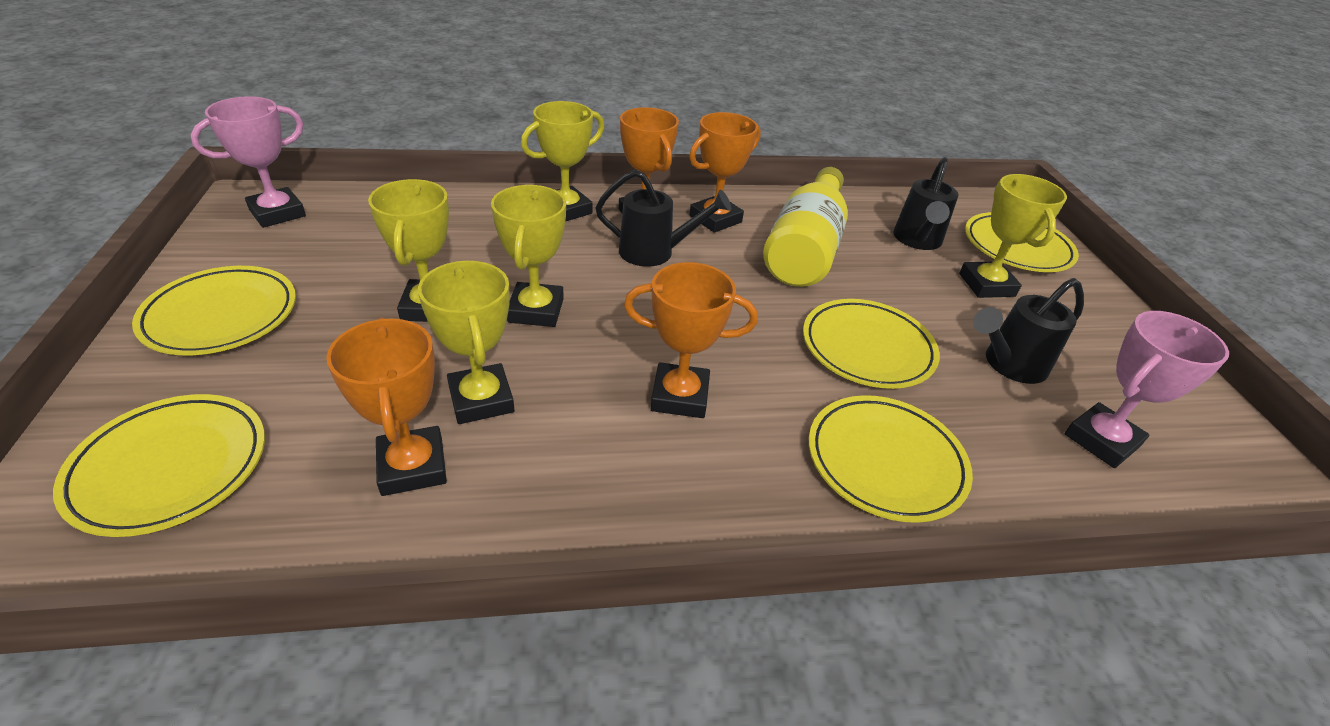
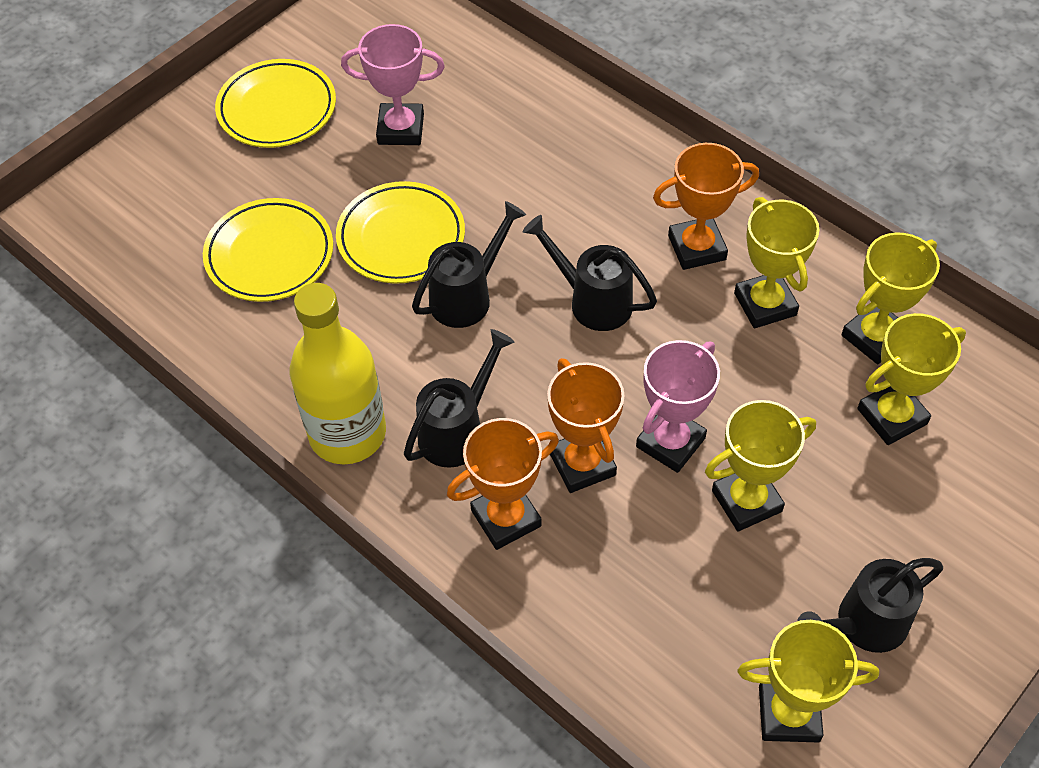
black watering can: [595,170,731,267] [893,157,959,250] [973,278,1084,384] = 3 -> [404,329,514,468] [412,201,526,328] [523,215,657,331] [797,558,943,653] = 4
orange trophy: [326,317,447,496] [619,107,679,213] [624,262,758,418] [689,112,761,233] = 4 -> [447,418,559,550] [547,358,625,493] [653,143,759,270] = 3
yellow plate: [53,394,265,537] [132,266,296,355] [803,299,940,389] [809,395,973,523] [965,212,1079,272] = 5 -> [203,198,333,302] [215,59,336,148] [336,181,465,284] = 3

